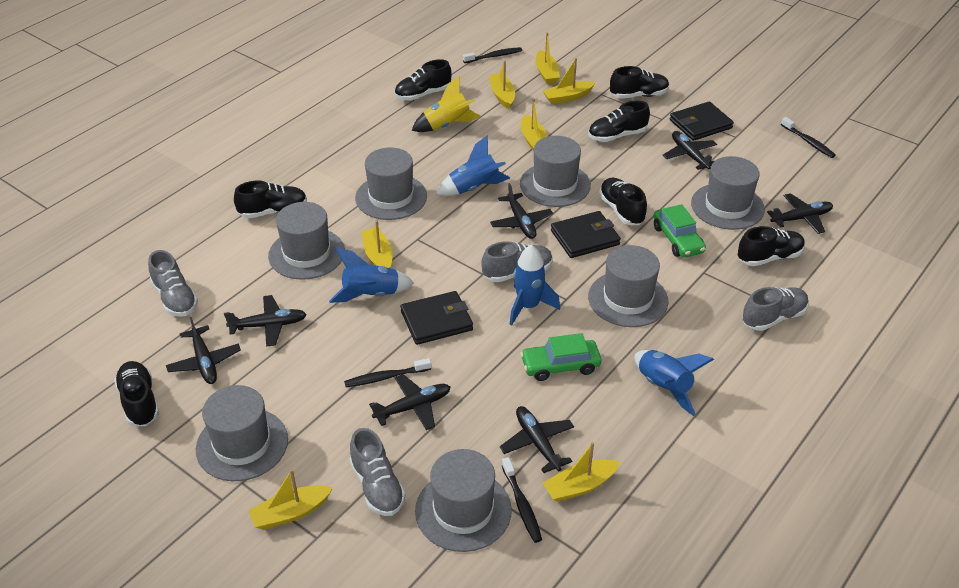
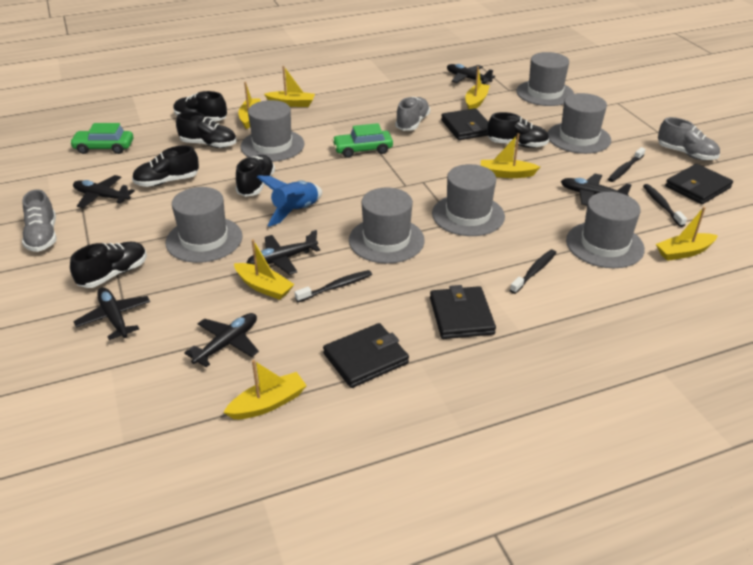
black plane: [166,317,241,384] [224,295,307,347] [369,374,451,430] [490,183,553,239] [500,406,574,473] [663,131,717,170] [767,193,833,234] = 7 -> [73,175,135,208] [73,287,150,340] [184,313,259,367] [247,230,320,275] [447,64,495,84] [561,174,632,206] = 6
black shoe: [114,361,159,426] [234,181,307,218] [395,59,452,101] [588,101,650,142] [599,178,647,225] [610,66,669,99] [738,226,805,266] = 7 -> [70,242,147,288] [132,145,199,187] [173,91,227,121] [176,112,237,148] [236,155,275,197] [487,112,549,148] = 6
black wallet: [401,291,473,345] [551,211,621,258] [670,102,734,141] = 3 -> [323,323,409,388] [430,285,496,339] [441,108,488,140] [665,164,733,204] = 4
blue rocket: [329,248,414,303] [437,135,510,196] [510,245,560,325] [634,350,714,416] = 4 -> [257,176,322,227] = 1
grey shoe: [148,250,198,317] [350,428,406,516] [481,241,553,282] [742,287,809,331] = 4 -> [22,189,57,252] [395,97,430,131] [658,117,720,160] = 3
yellow rocket: [412,76,481,132] = 1 -> none = 0

